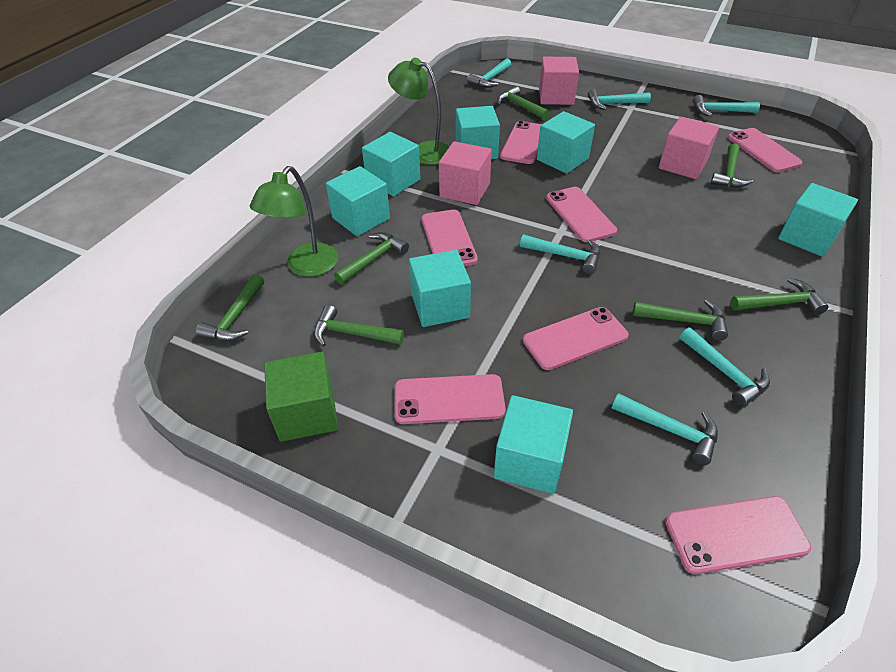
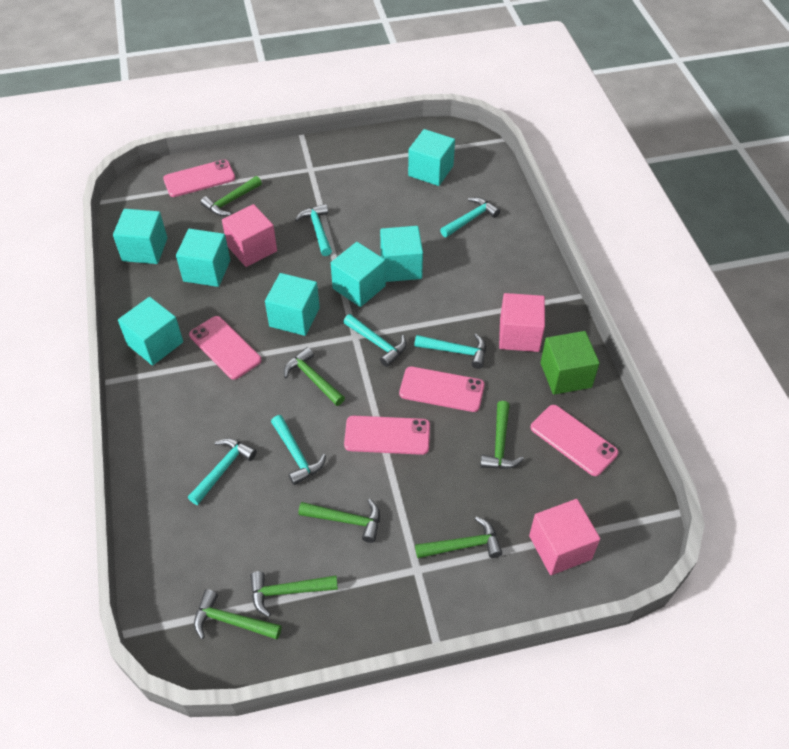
green lamp: [250,166,338,277] [388,58,450,165] = 2 -> none = 0
pink phone: [395,374,506,424] [421,210,478,266] [500,121,542,164] [523,307,629,370] [546,187,617,242] [665,496,811,574] [728,128,803,172] = 7 -> [163,159,235,197] [189,316,262,380] [344,416,430,455] [399,366,485,412] [531,405,618,476] = 5

